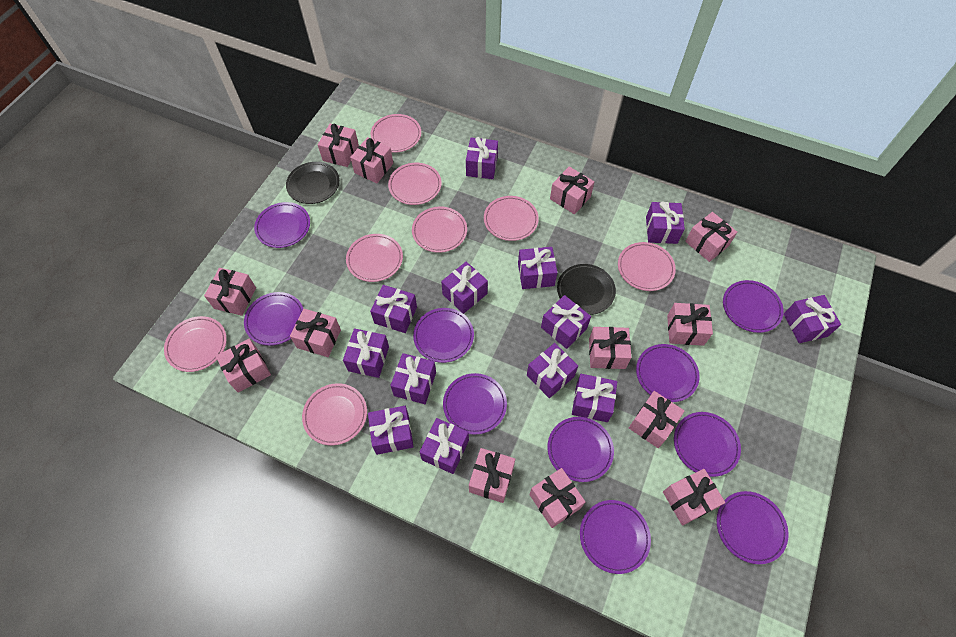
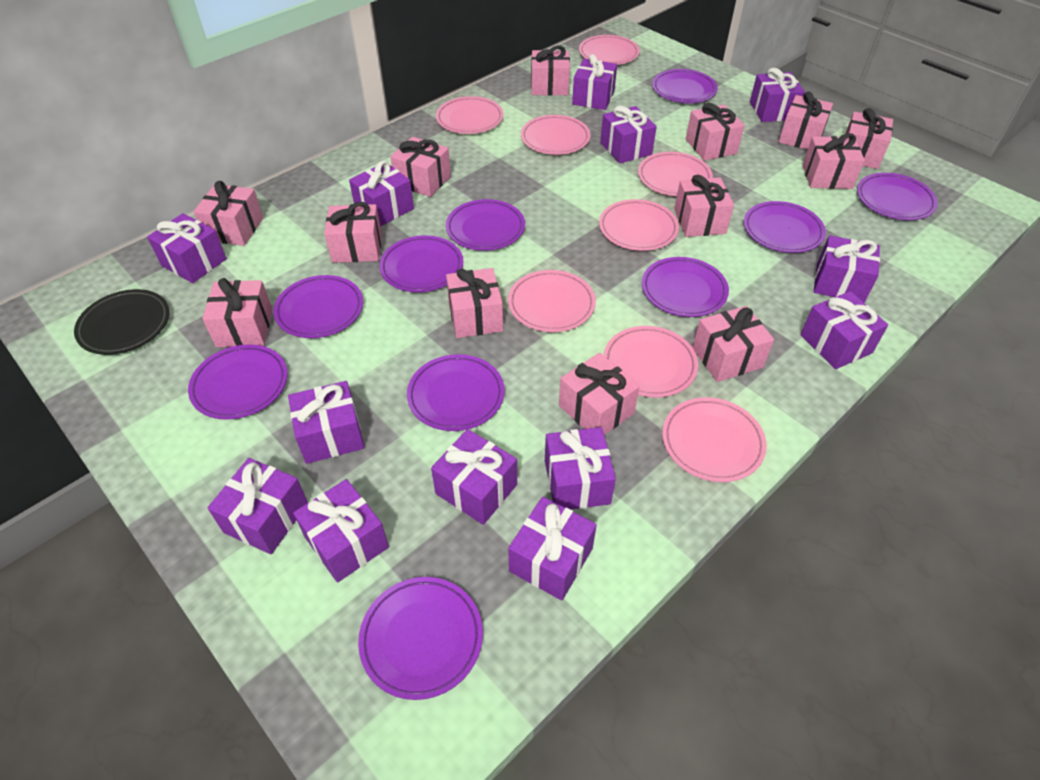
black plate: [286,162,340,204] [557,264,616,315] = 2 -> [74,289,169,355] = 1

